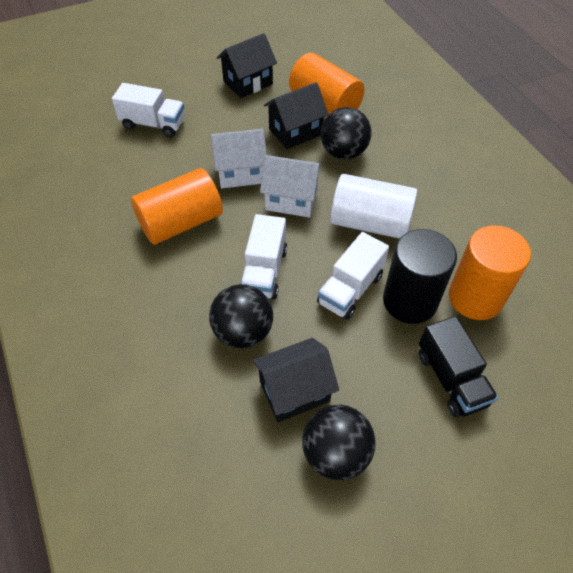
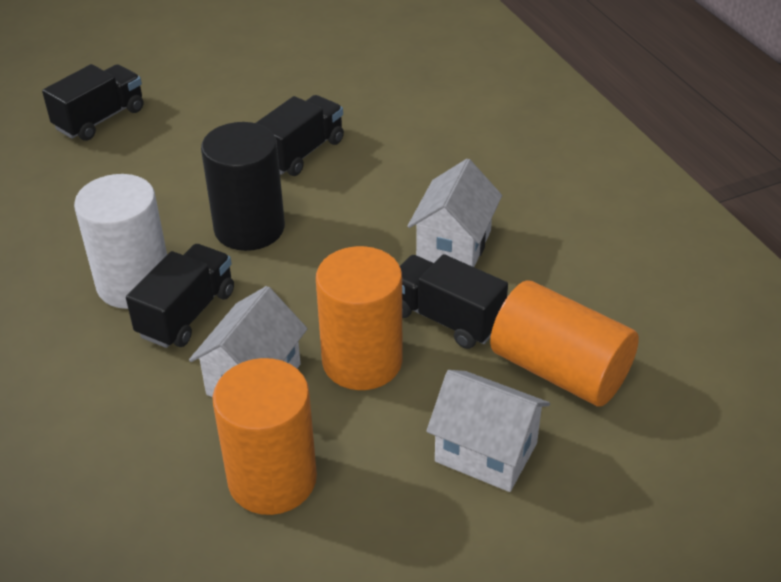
black ball: [209,284,273,348] [302,405,376,480] [321,107,372,159] = 3 -> none = 0
black house: [217,33,277,98] [252,338,339,422] [264,82,329,149] = 3 -> none = 0
black truck: [419,316,498,417] = 1 -> [42,64,143,141] [126,244,234,348] [256,95,344,176] [400,254,508,349] = 4
white house: [211,129,267,188] [260,155,323,218] = 2 -> [189,286,308,397] [407,159,502,267] [426,370,550,492] = 3
white truck: [112,83,185,137] [241,214,287,299] [317,232,389,320] = 3 -> none = 0

